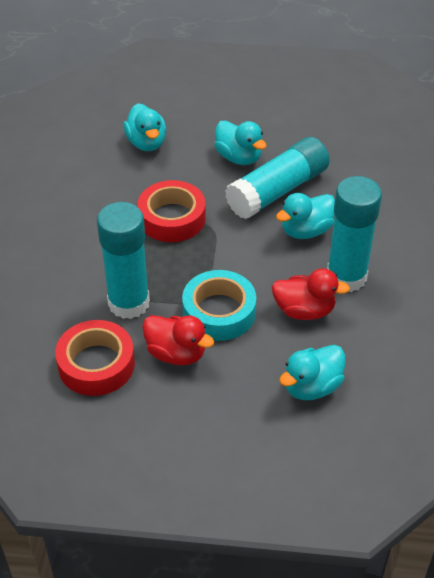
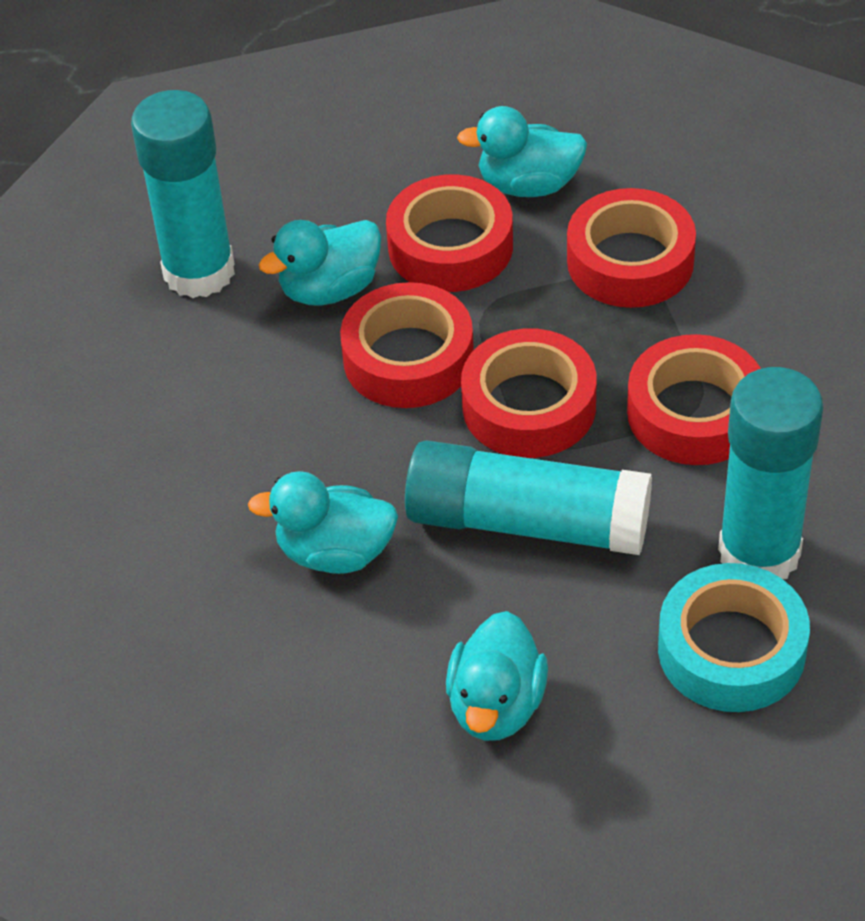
red duck: [142,315,214,365] [272,268,350,320] = 2 -> none = 0
red tape: [55,320,135,396] [138,180,206,242] = 2 -> [340,282,474,408] [386,174,513,292] [461,328,597,458] [567,188,696,308] [627,334,761,465] = 5

